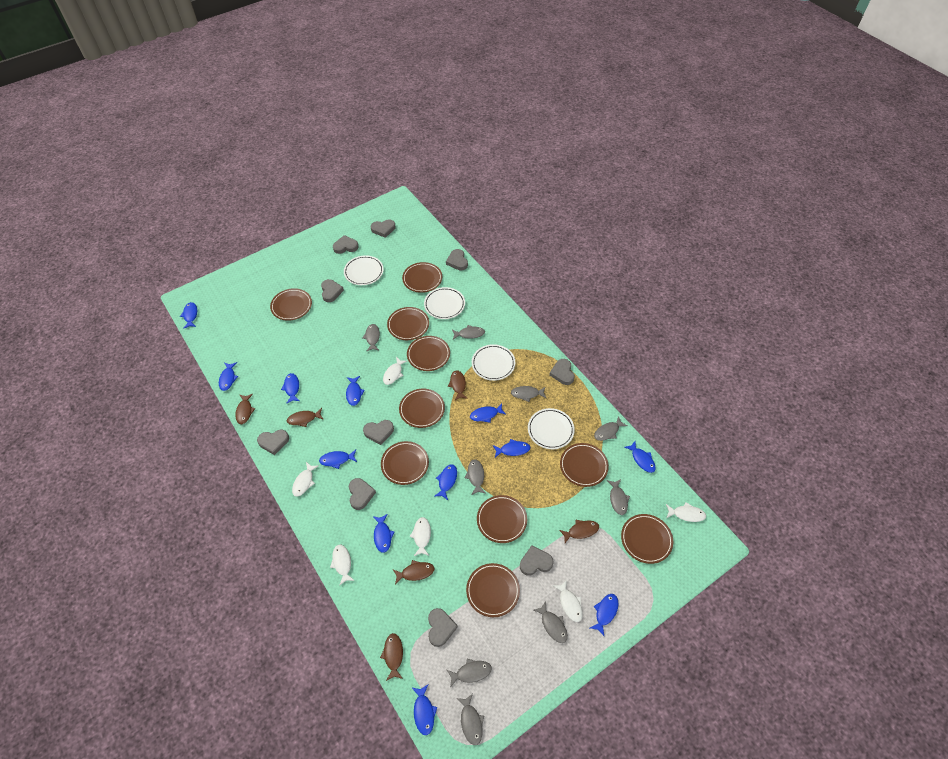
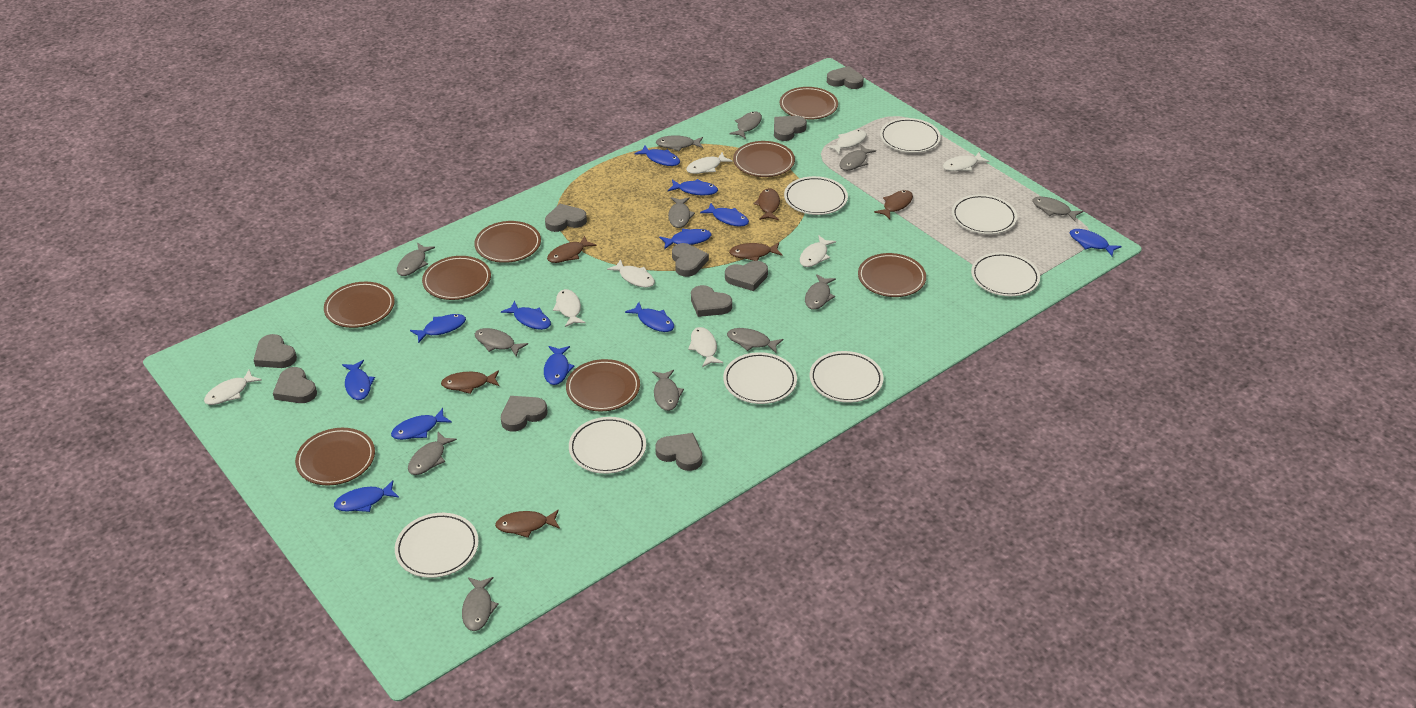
brown plate: [270,288,312,321] [381,441,429,485] [387,307,429,340] [399,389,445,428] [402,262,442,293] [407,336,450,371] [466,563,520,617] [477,495,527,543] [560,443,609,487] [621,514,673,564] = 10 -> [295,428,375,486] [324,282,395,328] [422,256,491,300] [474,221,541,263] [566,359,640,411] [733,141,795,177] [780,87,838,120] [858,253,926,297] = 8
grey fish: [362,324,380,351] [447,659,492,687] [452,325,485,339] [456,694,484,745] [465,459,486,495] [511,386,546,402] [534,601,568,643] [594,416,628,441] [607,479,630,515] = 9 -> [397,243,435,276] [408,432,457,475] [462,577,499,631] [475,328,528,356] [652,370,684,411] [656,135,703,151] [668,197,695,228] [727,328,783,354] [729,111,762,139] [805,274,836,310] [839,145,876,171] [1032,196,1083,221] = 12
white fish: [292,462,318,497] [330,545,355,586] [383,357,407,385] [410,517,431,556] [553,580,583,622] [666,502,706,522] = 6 -> [204,370,262,405] [553,289,586,327] [607,259,655,288] [686,152,733,174] [688,327,723,367] [800,235,836,267] [826,130,867,154] [943,152,989,171] = 8
white plate: [344,255,384,285] [424,287,465,319] [472,344,515,381] [528,408,575,449] = 4 -> [395,513,479,578] [569,417,646,474] [723,352,797,404] [784,176,848,215] [810,351,883,403] [880,118,941,153] [952,194,1017,234] [971,252,1040,297] = 8

